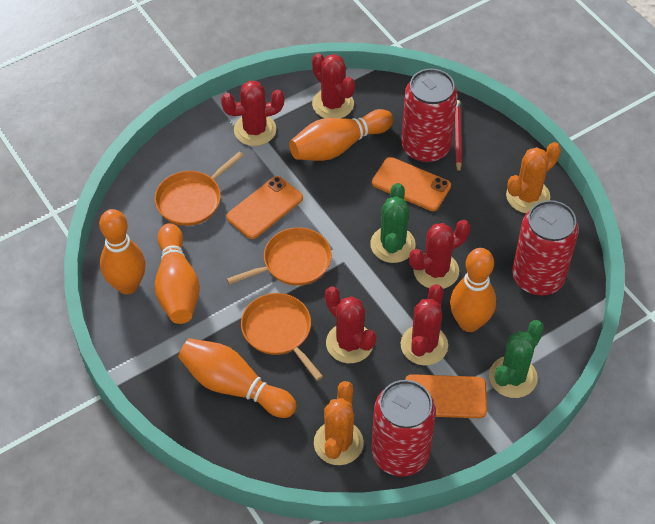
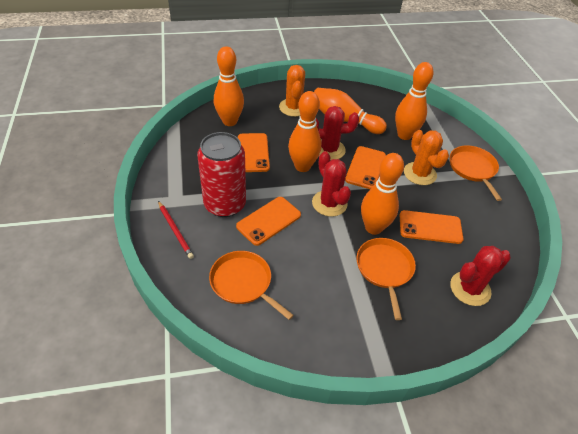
green cactus: [370,183,416,263] [489,320,544,398] = 2 -> none = 0
orange phone: [226,176,303,239] [372,157,451,211] [405,374,487,418] = 3 -> [236,197,301,246] [238,133,270,172] [345,146,386,189] [400,210,464,244] = 4
red cactus: [221,80,284,146] [312,53,355,118] [325,286,376,363] [401,284,448,365] [409,220,470,289] = 5 -> [312,151,351,217] [316,106,359,160] [450,246,511,306] = 3
red can: [372,380,436,476] [401,69,458,163] [512,200,579,295] = 3 -> [197,132,246,217] = 1

